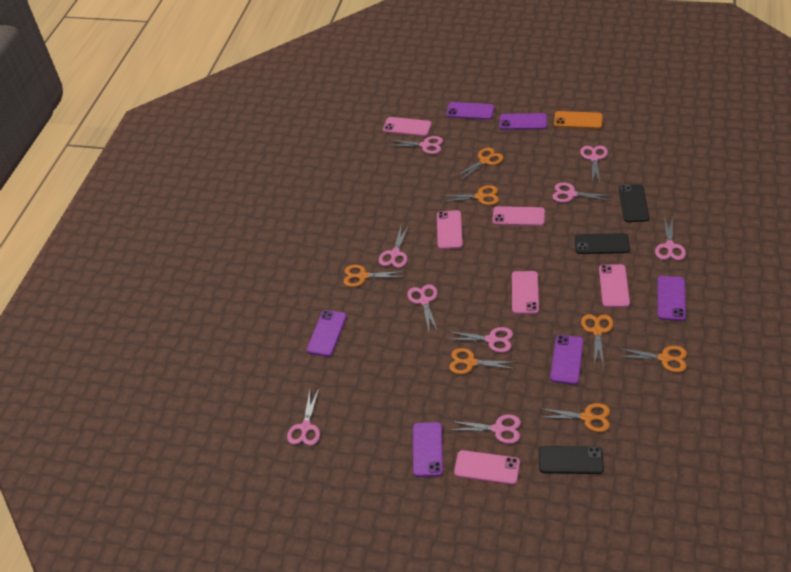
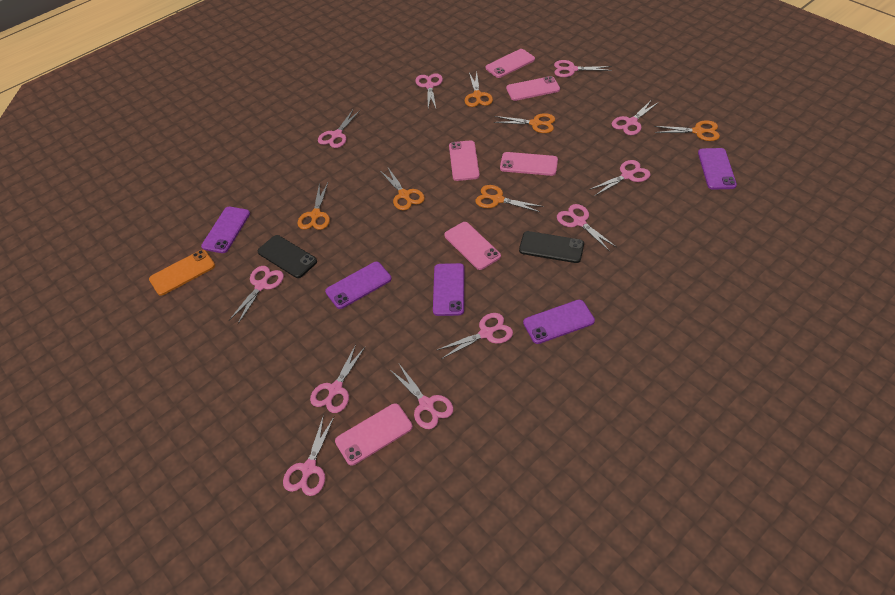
black phone: [539,446,604,474] [574,233,630,254] [619,184,649,222] = 3 -> [258,235,317,278] [519,231,584,263] = 2
orange scissors: [344,265,405,287] [442,185,499,205] [449,348,516,374] [455,147,504,181] [538,403,610,432] [581,314,613,366] [617,346,687,372] = 7 -> [297,182,330,230] [380,166,425,211] [465,72,493,107] [475,185,544,213] [493,113,555,133] [654,120,720,141] = 6
pink scissors: [287,389,320,446] [378,225,409,268] [388,136,443,154] [407,284,438,332] [446,327,513,353] [450,414,521,444] [552,182,613,203] [580,146,608,183] [655,217,686,260] = 9 -> [229,266,284,324] [283,415,334,496] [310,344,366,413] [318,110,360,148] [389,364,453,429] [415,73,443,108] [437,313,513,359] [554,60,612,77] [557,204,616,252] [589,160,650,196] [612,100,659,135] = 11
purple phone: [307,310,347,357] [413,422,443,477] [446,102,494,120] [500,113,547,130] [550,335,584,385] [657,276,686,321] = 6 -> [201,207,250,253] [325,262,392,309] [433,263,464,316] [523,300,595,344] [698,148,737,190] = 5

